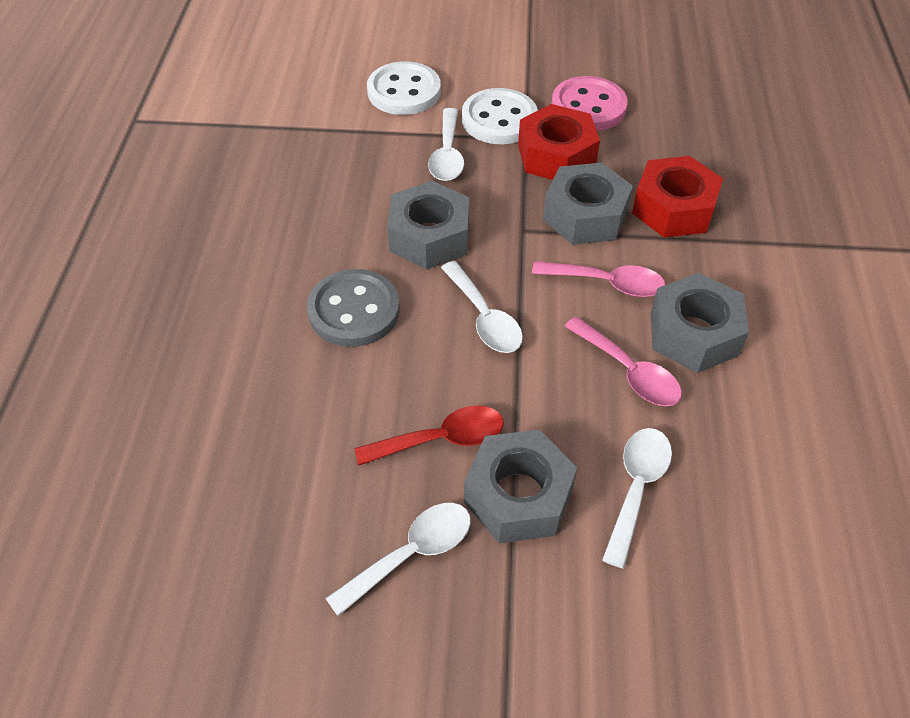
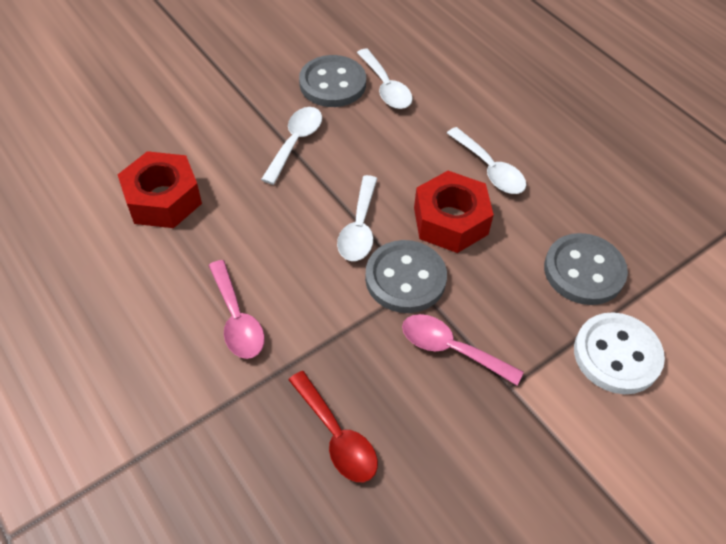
grey button: [307,269,400,347] = 1 -> [299,55,366,107] [365,240,447,313] [544,233,628,305] = 3
grey nut: [387,181,469,270] [464,430,577,543] [543,163,633,245] [651,273,749,373] = 4 -> none = 0
pink button: [552,76,628,131] = 1 -> none = 0
white button: [367,61,441,115] [462,88,538,144] = 2 -> [574,313,665,394] = 1

